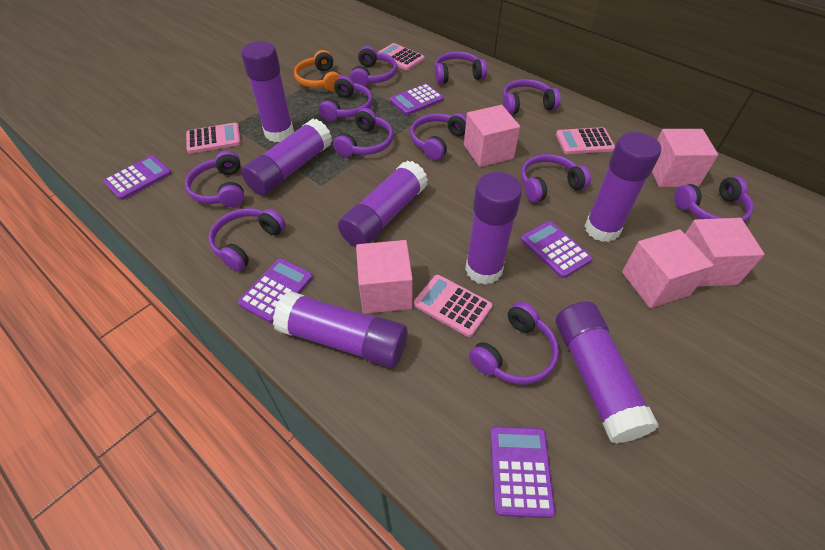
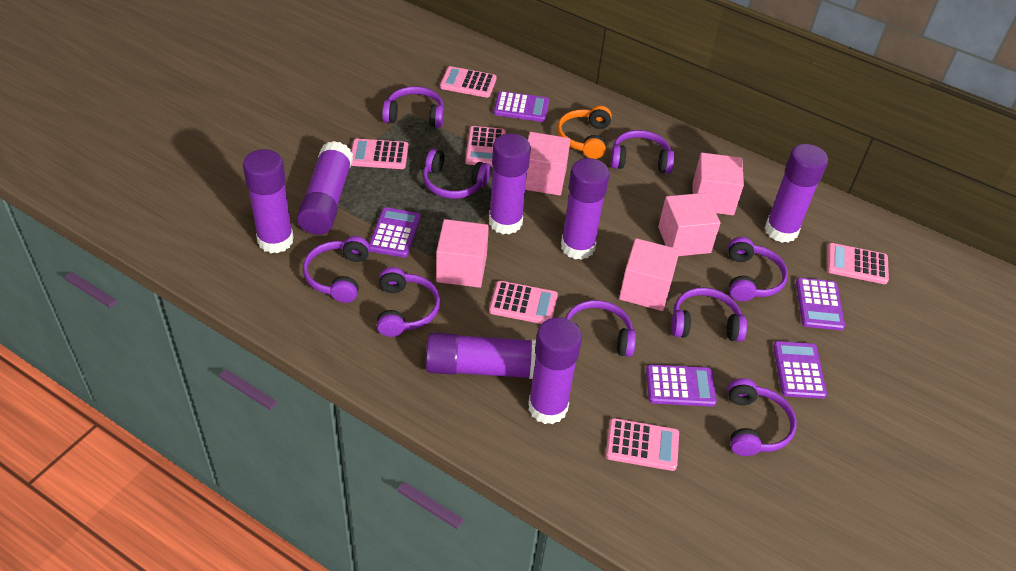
pink calculator: [186,123,241,154] [379,43,425,70] [414,275,492,337] [556,127,615,154] = 4 -> [351,139,408,169] [440,66,497,98] [465,126,506,167] [489,281,558,324] [606,418,679,471] [827,243,889,284] = 6
purple headphones: [185,150,244,207] [208,208,286,271] [318,76,373,121] [333,108,393,157] [350,46,397,86] [410,113,466,160] [434,51,487,84] [469,302,559,385] [503,79,561,115] [521,154,591,203] [674,176,753,222] = 11 -> [303,236,370,303] [377,267,440,337] [382,86,444,128] [423,149,491,199] [565,300,636,357] [611,130,675,174] [671,288,747,342] [728,237,788,301] [728,378,797,456] = 9

